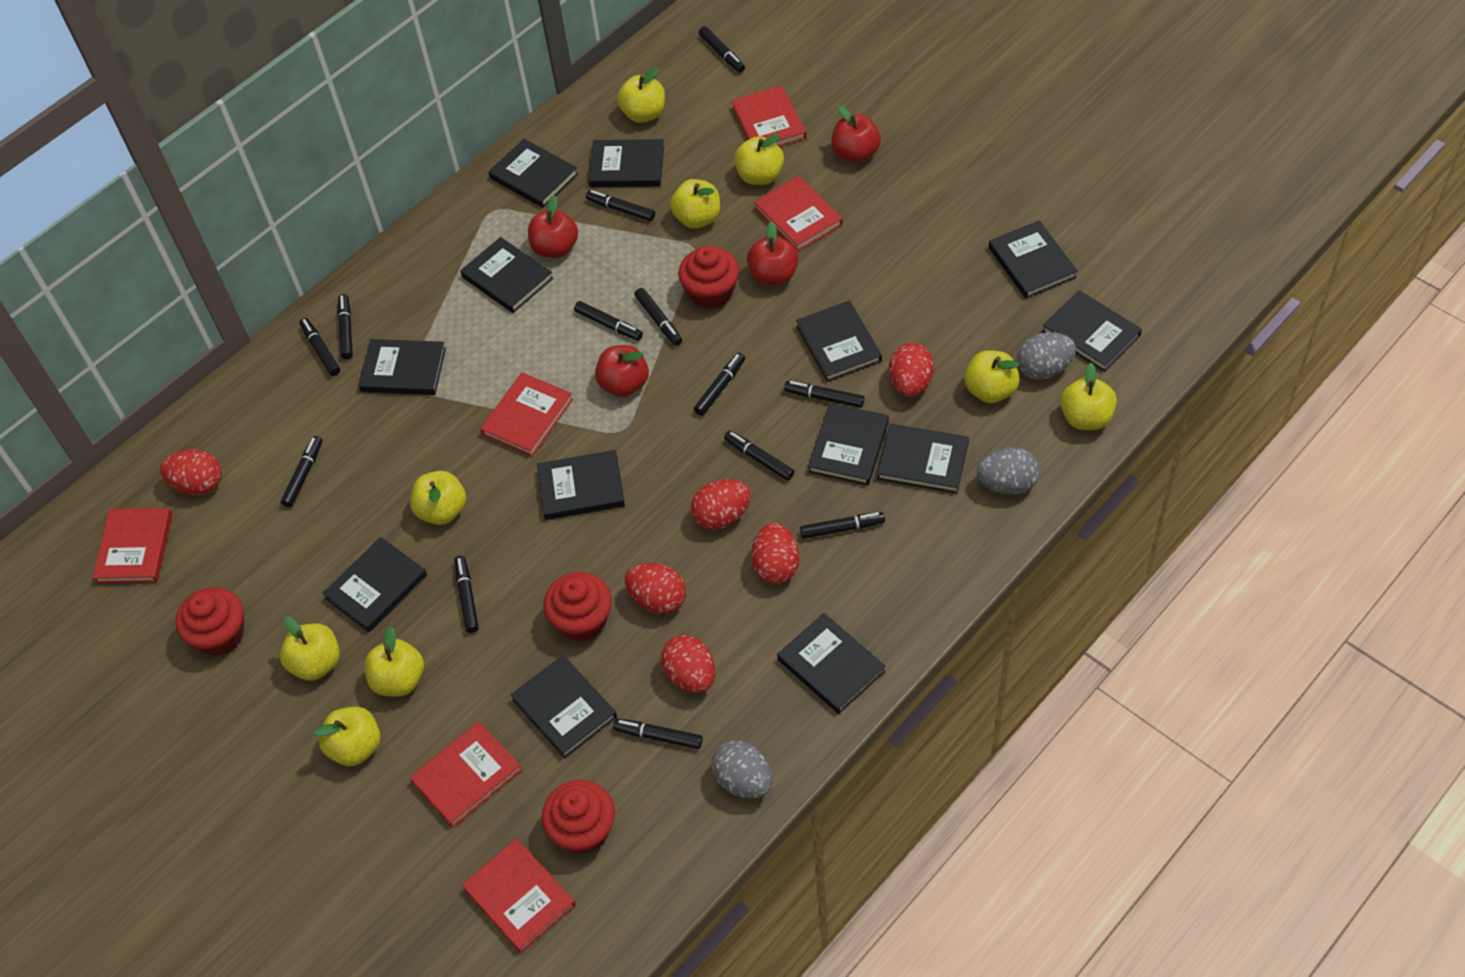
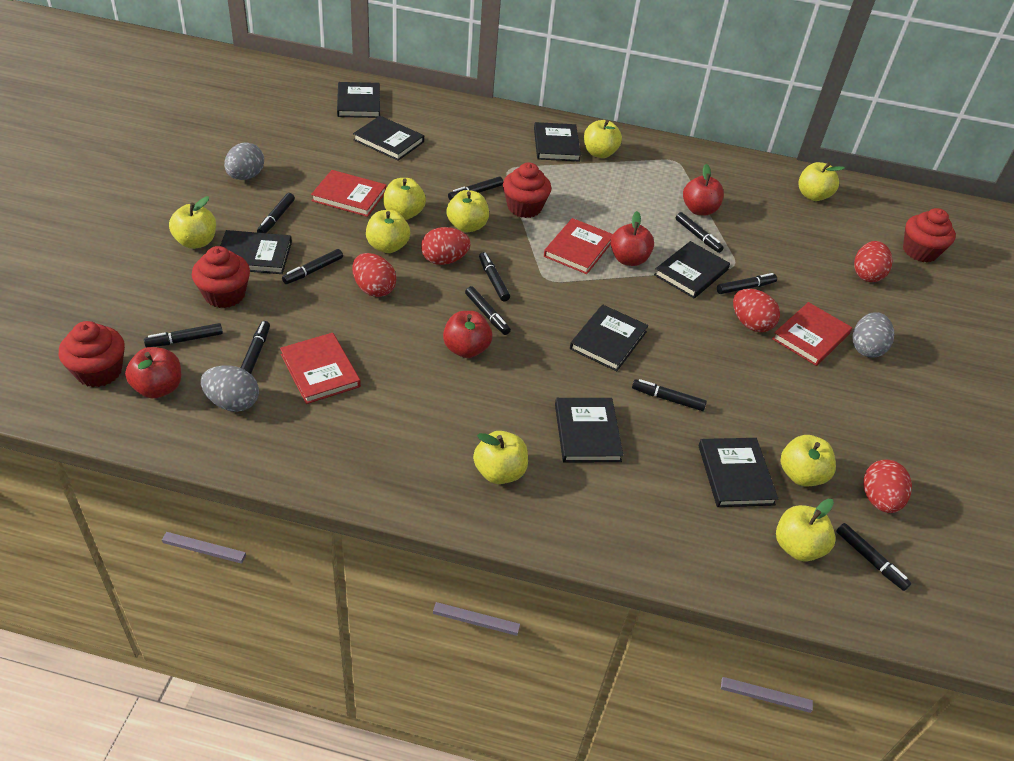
black book: [322,537,427,632] [358,339,446,395] [460,237,553,313] [488,139,578,208] [511,655,617,758] [537,450,625,520] [588,139,664,187] [777,613,886,714] [796,301,882,382] [808,403,889,486] [877,424,969,494] [989,221,1078,299] [1042,290,1142,372] = 13 -> [220,230,292,274] [337,82,380,118] [353,116,424,161] [534,122,581,162] [555,398,624,462] [570,304,648,371] [654,241,730,298] [698,438,779,507] = 8
black marker: [281,436,322,507] [299,318,340,376] [338,294,353,359] [454,556,479,633] [574,301,643,341] [586,190,655,221] [613,719,703,749] [634,288,682,346] [694,353,745,416] [699,26,745,73] [724,431,795,481] [784,381,865,408] [800,512,885,539] = 13 -> [144,323,223,347] [241,321,270,374] [257,193,295,233] [282,249,343,284] [448,177,503,201] [465,286,511,335] [479,252,510,301] [632,379,707,411] [675,212,724,253] [717,273,777,294] [836,523,911,591] = 11
red book: [93,508,173,584] [410,721,522,828] [462,839,576,953] [480,372,573,457] [731,86,807,147] [754,176,843,252] = 6 -> [280,333,361,404] [311,170,387,217] [544,218,613,274] [772,302,852,366] = 4
red egg: [160,450,222,495] [625,563,686,614] [661,635,715,693] [691,479,751,530] [751,523,799,584] [889,343,934,397] = 6 -> [352,253,396,297] [421,227,470,265] [733,289,780,332] [854,241,893,282] [863,460,912,513] = 5

